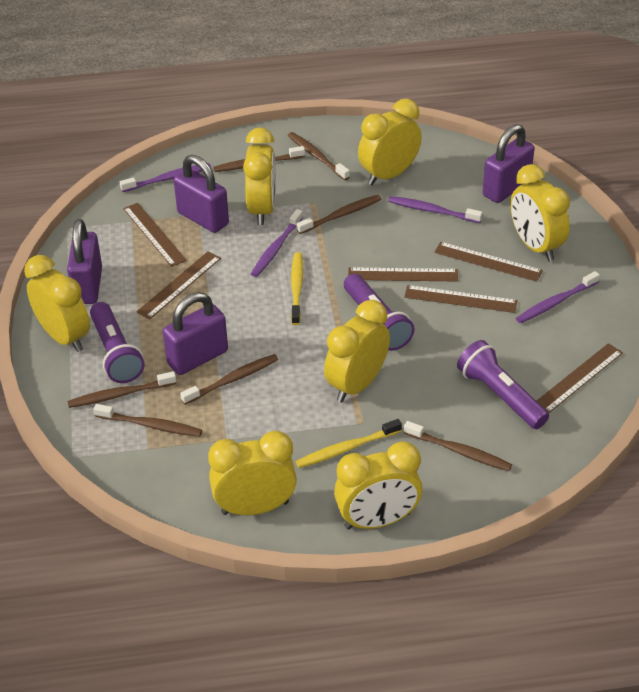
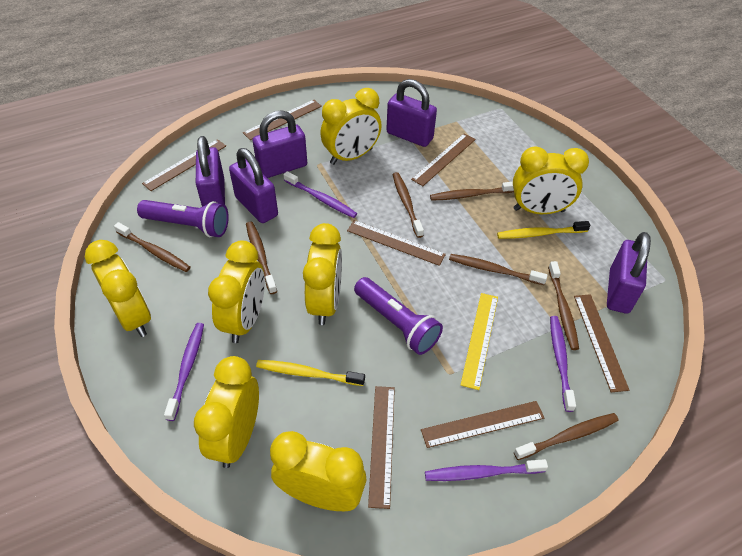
brown ruler: [123,203,187,267] [136,251,221,319] [348,267,458,282] [404,285,518,313] [434,242,543,282] [537,343,623,413] = 6 -> [142,139,226,191] [243,100,322,140] [347,220,446,266] [368,386,395,509] [411,133,476,186] [421,401,544,448] [574,294,629,393] = 7
purple flashlight: [90,302,145,383] [344,274,415,351] [457,340,549,429] = 3 -> [137,200,229,237] [354,277,443,355] = 2
purple padlock: [67,219,102,304] [163,292,228,375] [174,155,229,233] [483,124,534,203] = 4 -> [196,136,225,206] [229,148,278,223] [253,110,307,178] [386,79,437,147] [607,232,651,314] = 5
yellow ruler: none = 0 -> [460,293,498,390] = 1

